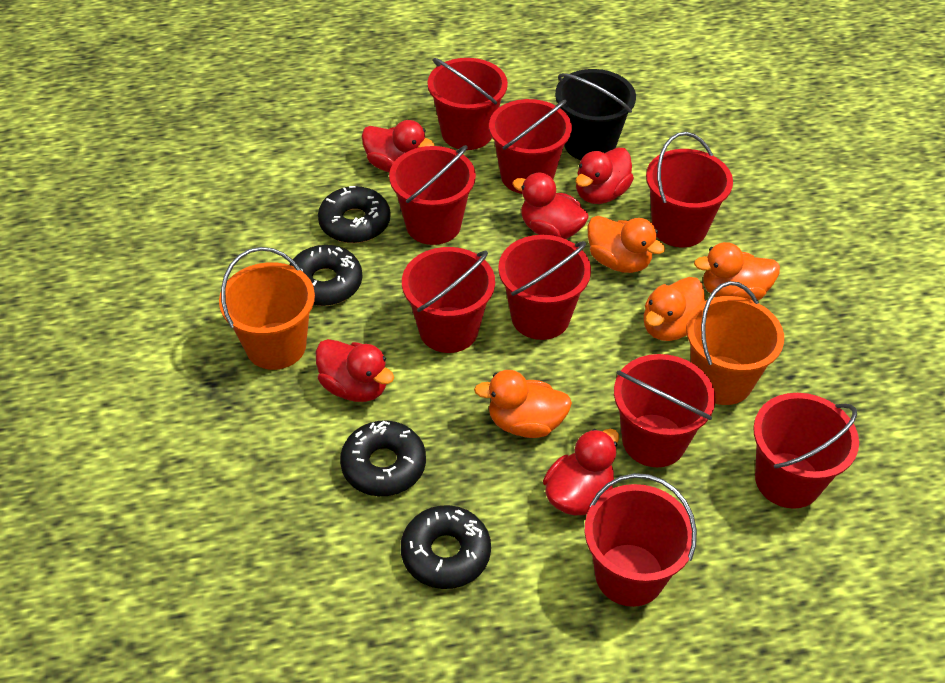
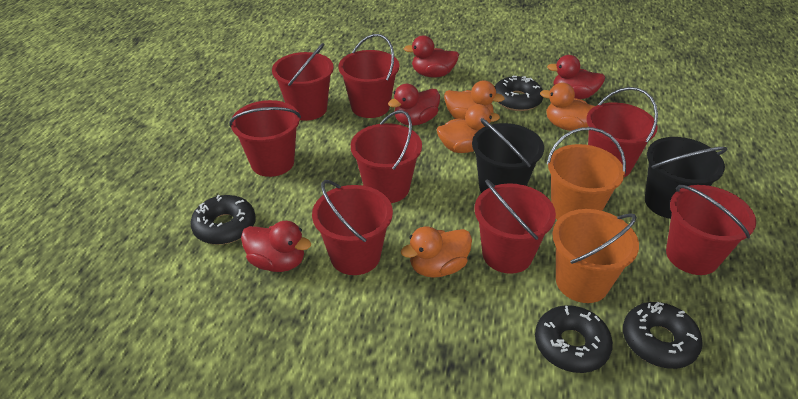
black bucket: [555,69,636,160] = 1 -> [472,118,544,193] [645,137,727,219] = 2
red bucket: [389,145,476,245] [402,247,495,353] [428,58,508,150] [489,99,572,194] [498,235,591,340] [585,473,697,607] [614,354,716,467] [646,132,733,247] [753,393,859,509] = 9 -> [229,100,301,177] [272,43,334,121] [312,180,393,275] [338,34,399,118] [351,110,422,203] [475,179,556,274] [586,87,658,177] [666,185,756,275] = 8
red duck: [316,339,394,402] [362,120,435,173] [512,173,589,239] [543,429,619,515] [576,148,634,204] = 5 -> [241,221,311,272] [388,84,440,126] [404,36,459,78] [547,55,605,99] = 4

